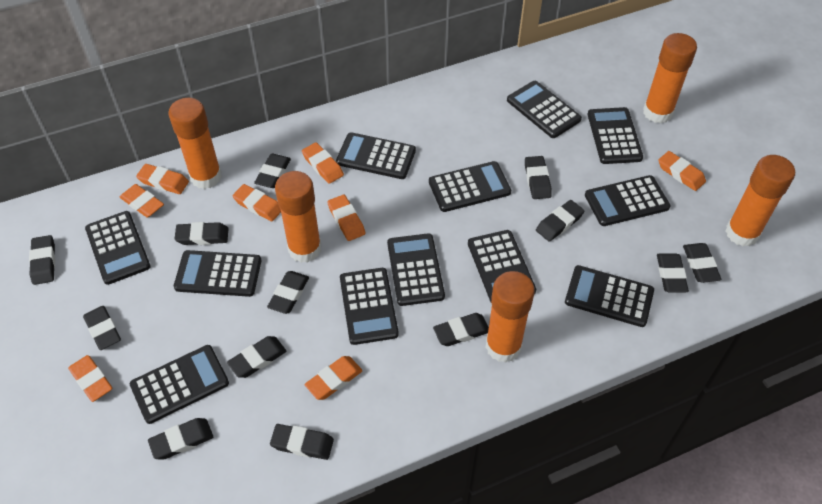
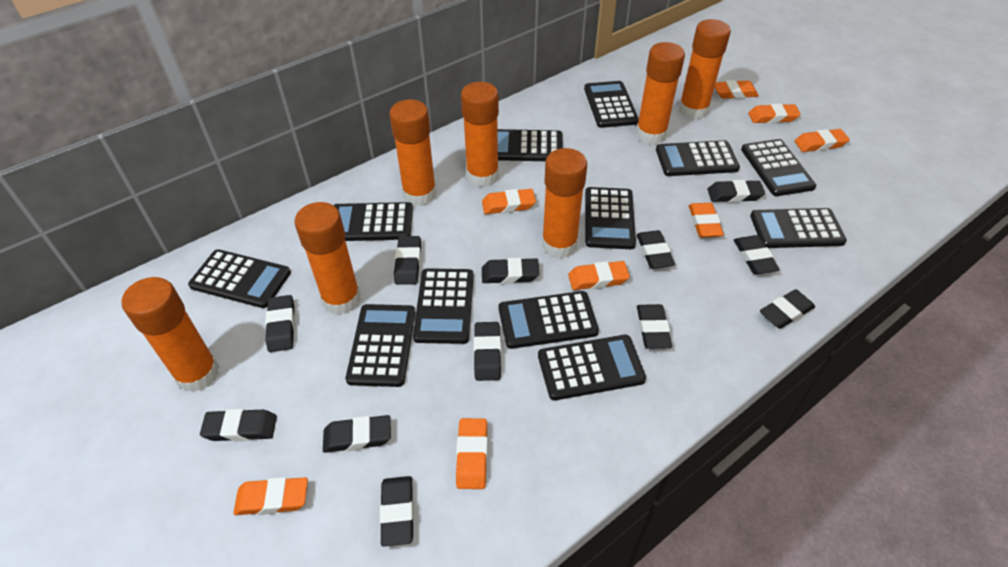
black eraser: [29,235,55,285] [83,306,121,350] [148,418,213,460] [175,222,228,245] [227,336,286,378] [254,154,291,188] [267,271,309,314] [270,424,334,460] [433,313,489,346] [525,156,552,199] [536,200,584,242] [657,253,689,293] [683,243,721,283] = 13 -> [200,409,277,441] [265,295,295,352] [323,415,391,453] [380,476,414,547] [394,236,421,285] [474,322,501,381] [482,258,540,284] [637,230,675,269] [637,304,672,349] [708,180,765,202] [734,235,780,274] [760,289,815,329] = 12
orange glue stick: [169,98,222,189] [275,171,321,263] [485,271,535,363] [643,33,697,123] [726,155,795,246] = 5 -> [122,277,219,392] [295,202,361,315] [389,99,436,206] [461,82,499,187] [542,148,587,258] [636,42,685,144] [679,19,731,119] = 7

